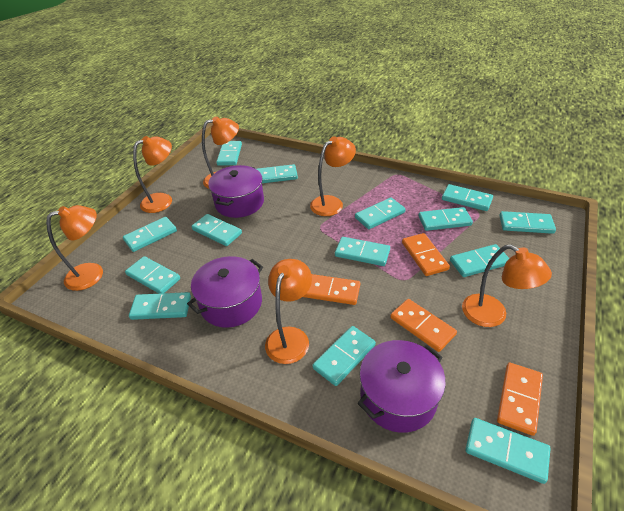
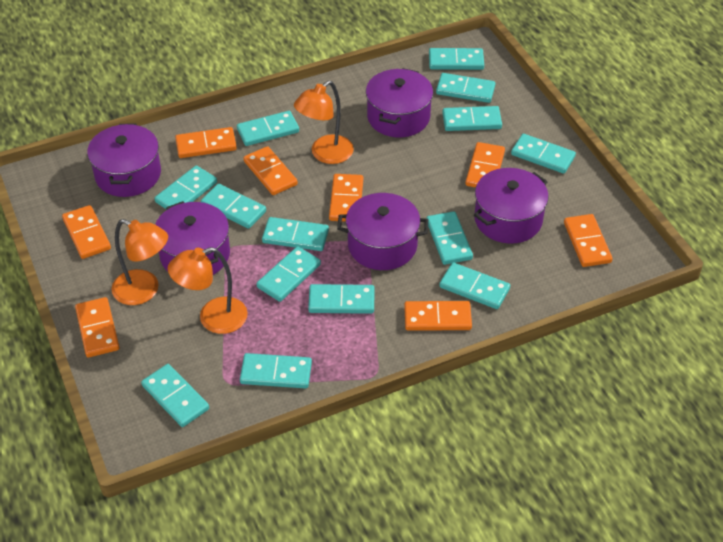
orange domino: [303,274,360,305] [390,299,457,352] [402,233,450,276] [497,363,543,436] = 4 -> [62,205,111,259] [75,297,120,358] [175,127,237,158] [243,146,298,195] [329,174,363,222] [404,301,472,331] [465,142,505,188] [564,214,613,267] = 8
orange lamp: [46,205,103,291] [133,136,172,213] [202,116,239,189] [265,259,312,364] [310,136,356,216] [462,244,552,327] = 6 -> [112,219,168,305] [168,247,248,334] [294,81,354,164] = 3
purple pot: [187,256,263,328] [208,165,264,218] [358,340,446,433] = 3 -> [87,123,161,197] [155,201,230,275] [337,193,428,270] [366,68,433,137] [474,168,549,244] = 5

